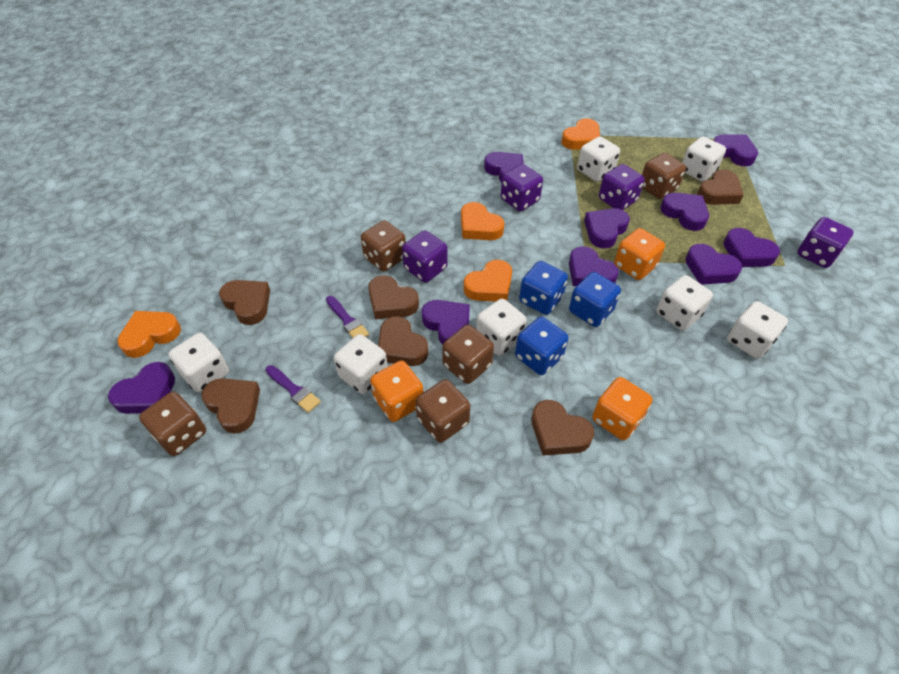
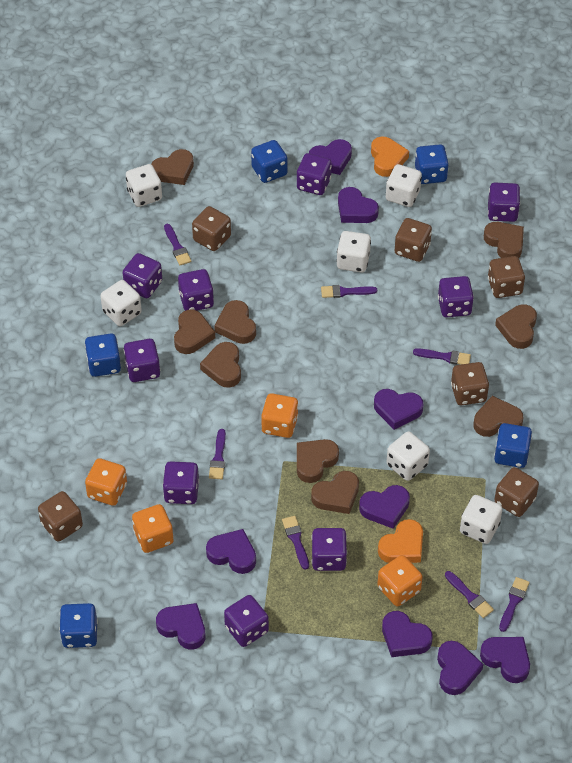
blue dice: [515,317,568,375] [519,261,568,315] [569,272,621,327] = 3 -> [59,603,98,648] [85,333,121,377] [251,140,287,183] [415,144,449,184] [494,423,532,468] = 5
brown dice: [139,392,206,456] [361,220,406,272] [416,379,470,443] [442,325,494,384] [642,153,686,199] = 5 -> [38,491,83,542] [192,206,231,251] [395,218,432,262] [451,362,489,405] [488,256,525,298] [494,467,539,517] = 6
brown heart: [201,378,260,434] [219,280,270,325] [368,275,419,319] [378,316,428,366] [532,400,594,455] [697,169,744,205] = 6 -> [151,149,194,185] [174,310,215,354] [200,342,241,388] [214,300,256,344] [297,439,339,483] [311,471,359,514] [473,396,523,437] [484,222,524,258] [495,304,537,349] = 9
orange dice: [370,361,423,422] [592,377,652,440] [614,228,665,280] = 3 -> [85,458,127,506] [132,504,174,553] [261,393,298,438] [377,555,423,606] = 4
orange heart: [117,311,181,358] [461,202,504,240] [463,260,512,301] [561,118,600,150] = 4 -> [371,136,409,177] [378,519,423,563] = 2
purple brush: [265,365,321,413] [326,296,369,338] = 2 -> [164,224,191,265] [209,429,226,479] [282,516,309,570] [321,285,377,298] [413,348,471,365] [445,571,494,618] [499,577,530,632] = 7
purple dice: [402,230,448,283] [501,164,543,211] [599,164,645,210] [797,217,854,268] = 4 -> [122,253,162,298] [124,339,160,382] [163,461,199,504] [178,269,214,311] [224,595,269,647] [297,153,332,195] [311,528,347,571] [438,276,474,317] [488,183,520,222] = 9
white dice: [168,333,229,393] [334,334,388,394] [476,299,527,356] [577,137,620,182] [657,275,713,331] [682,136,726,182] [727,301,788,359] = 7 -> [101,280,142,326] [126,164,162,207] [336,231,371,273] [386,164,422,207] [387,431,430,481] [460,495,503,544] = 6

